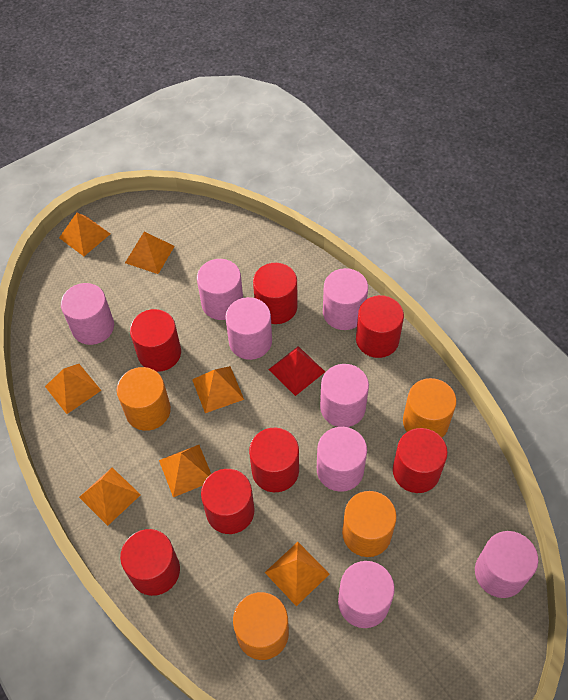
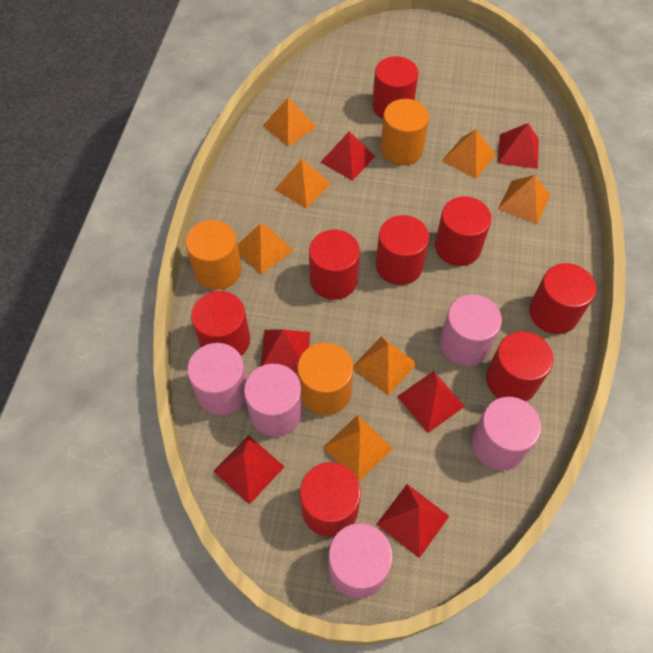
orange cylinder: [117,367,171,431] [233,592,289,660] [342,491,397,557] [403,378,457,437] = 4 -> [185,220,242,290] [297,342,353,415] [380,99,429,165] = 3
pink cylinder: [61,283,114,345] [197,259,243,320] [225,297,272,360] [317,427,367,492] [320,364,369,427] [323,268,368,330] [338,561,395,628] [475,531,538,598] = 8 -> [187,343,247,415] [244,364,303,436] [328,523,393,599] [440,294,502,366] [472,397,542,470] = 5
red cylinder: [120,529,180,596] [130,309,181,372] [201,469,255,534] [249,428,299,492] [253,263,298,324] [356,295,404,358] [393,428,448,493] = 7 -> [191,291,250,356] [300,462,361,537] [309,230,360,300] [372,56,418,119] [376,215,429,285] [435,197,492,266] [486,331,554,401] [529,263,596,334] = 8
red pyramid: [268,346,325,396] = 1 -> [213,435,285,505] [260,329,310,373] [321,131,376,181] [377,484,449,558] [397,371,465,433] [498,123,539,169] = 6

